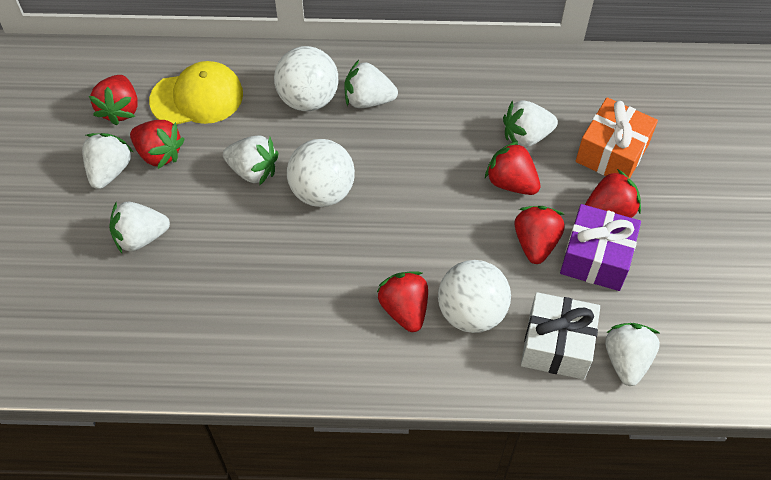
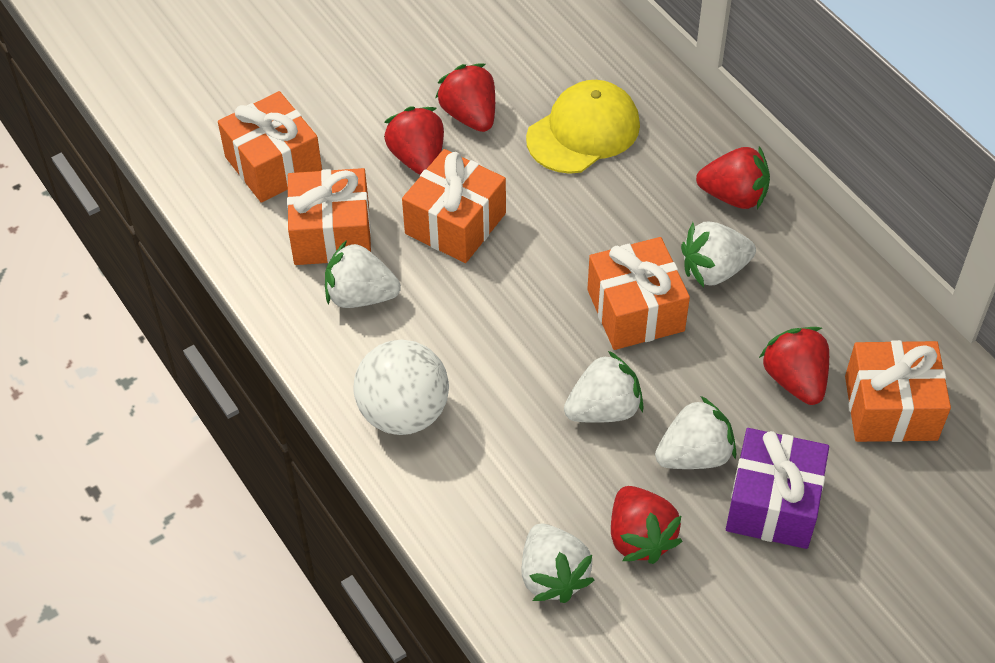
orange gift: [576,97,658,178] = 1 -> [218,91,322,203] [287,168,371,265] [402,149,506,263] [587,237,690,350] [845,340,951,442] = 5
red strawberry: [89,75,138,126] [130,120,185,169] [377,272,428,332] [485,141,540,195] [514,206,565,264] [585,169,641,218] = 6 -> [384,106,444,175] [436,64,495,132] [611,486,682,564] [696,146,770,209] [759,327,829,405] = 5
white ball: [274,46,338,111] [287,139,355,207] [438,260,511,333] = 3 -> [354,340,449,435] = 1
white gift: [521,292,600,379] = 1 -> none = 0
white strawberry: [82,133,133,189] [109,202,170,253] [223,135,279,186] [344,60,398,108] [503,100,558,148] [605,323,660,386] = 6 -> [325,240,401,308] [521,524,594,603] [564,351,644,423] [655,396,736,469] [681,222,756,287] = 5

